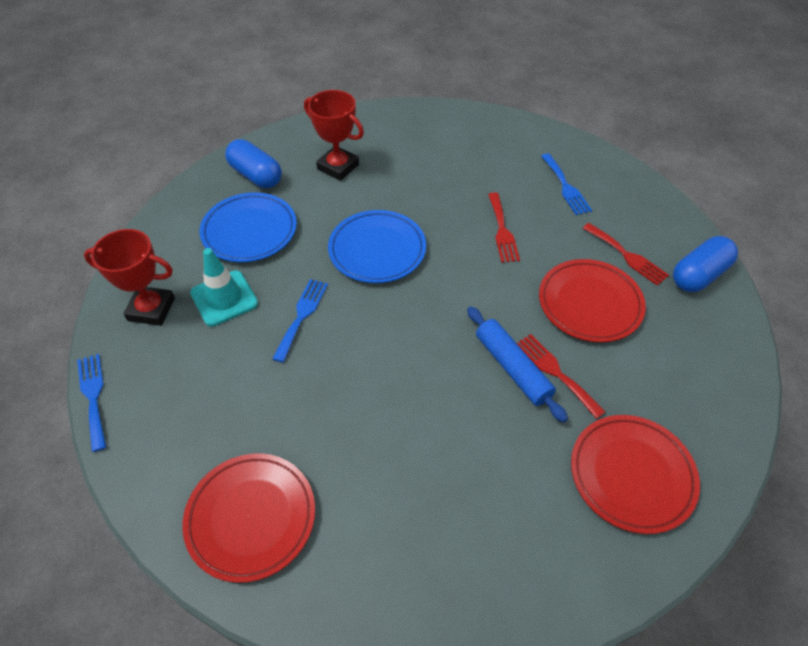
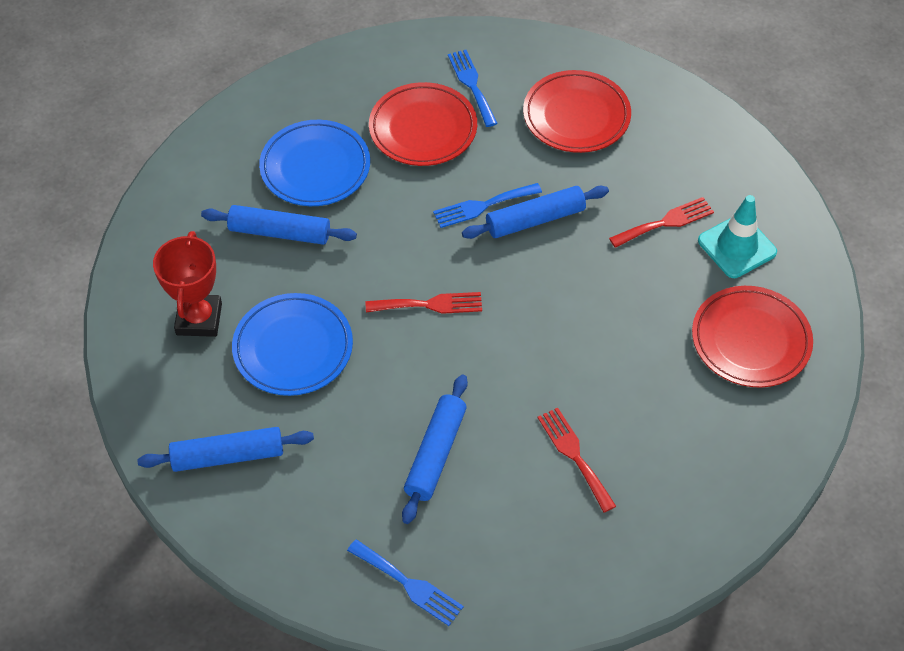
blue capsule: [225,139,282,188] [673,236,738,292] = 2 -> none = 0
blue rolling pin: [467,306,568,423] = 1 -> [137,427,314,472] [201,205,357,245] [402,374,468,524] [462,186,609,239] = 4
red trophy: [84,229,175,326] [304,90,364,181] = 2 -> [153,231,222,337] = 1

